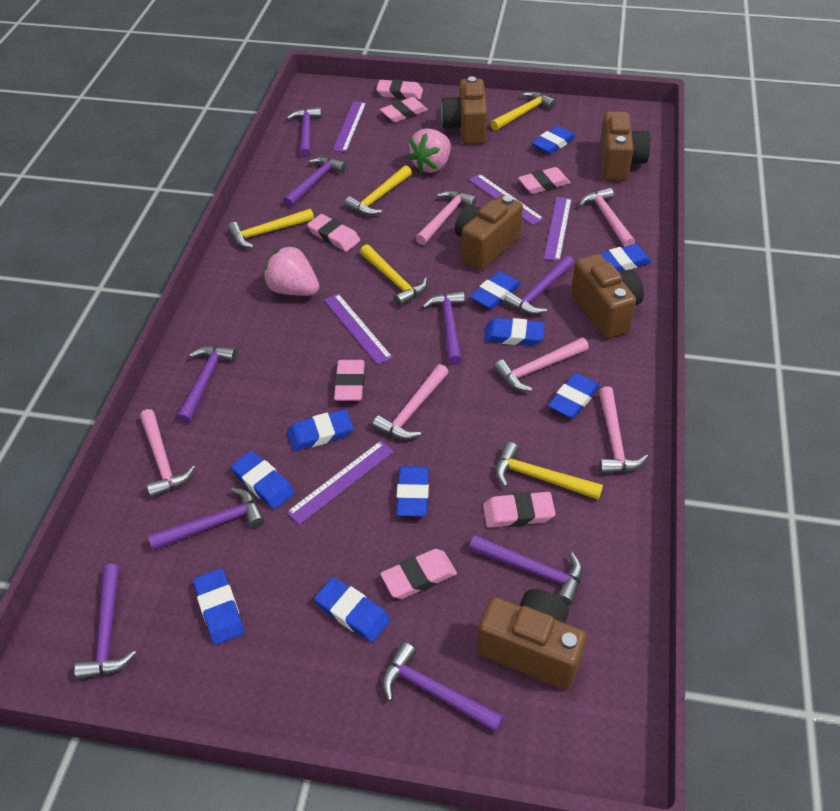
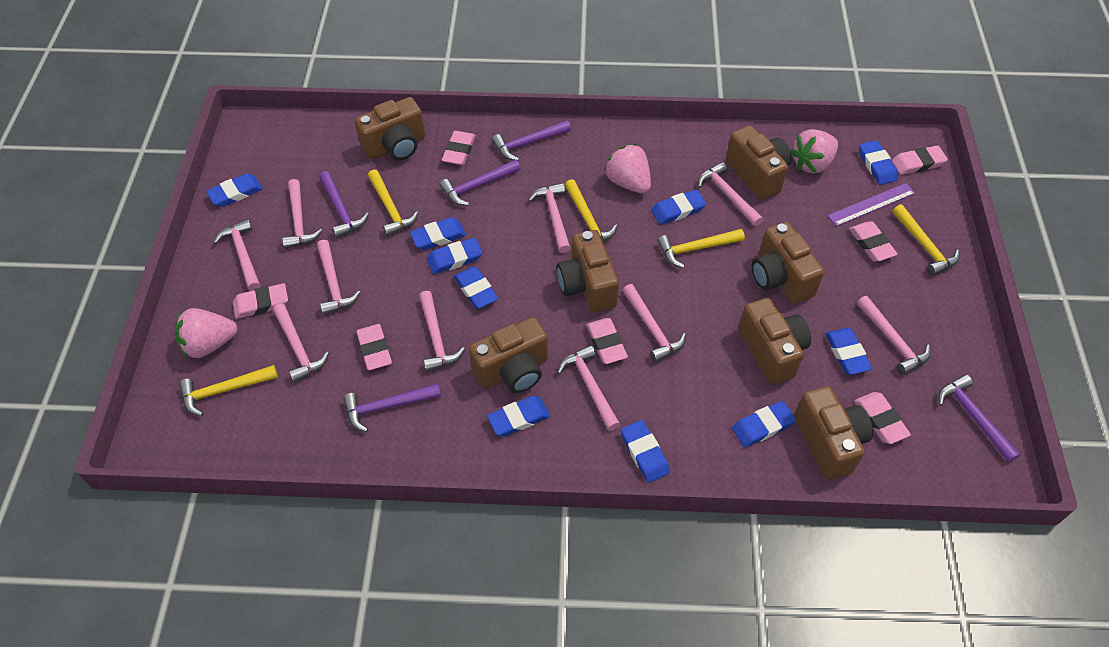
brown camera: [441,76,488,145] [455,195,523,271] [477,589,587,690] [571,254,644,339] [600,111,651,181] = 5 -> [355,97,425,160] [469,317,548,393] [557,230,619,313] [726,126,792,200] [738,298,811,385] [752,222,824,304] [794,386,873,480] = 7
pink hammer: [140,409,195,498] [372,364,449,440] [416,190,477,245] [494,338,589,391] [579,188,635,247] [599,386,648,474] = 6 -> [214,219,260,291] [273,304,329,383] [282,179,323,249] [317,240,361,315] [419,291,465,372] [528,183,571,253] [557,345,620,431] [622,284,686,362] [698,162,763,226] [857,296,931,375] = 10
pink strawberry: [264,246,319,296] [407,128,451,173] = 2 -> [175,308,238,358] [604,144,651,194] [791,129,838,173] = 3
purple hammer: [74,564,136,680] [148,488,265,551] [177,346,237,424] [283,156,346,207] [286,107,322,158] [382,642,504,732] [422,291,465,365] [469,535,583,605] [504,255,574,315] = 9 -> [319,171,369,238] [343,383,441,432] [439,160,520,206] [492,120,571,161] [938,374,1020,462] = 5
purple ruler: [287,441,394,525] [324,293,393,365] [332,101,366,152] [469,174,544,225] [544,197,572,261] = 5 -> [828,183,915,226] = 1

